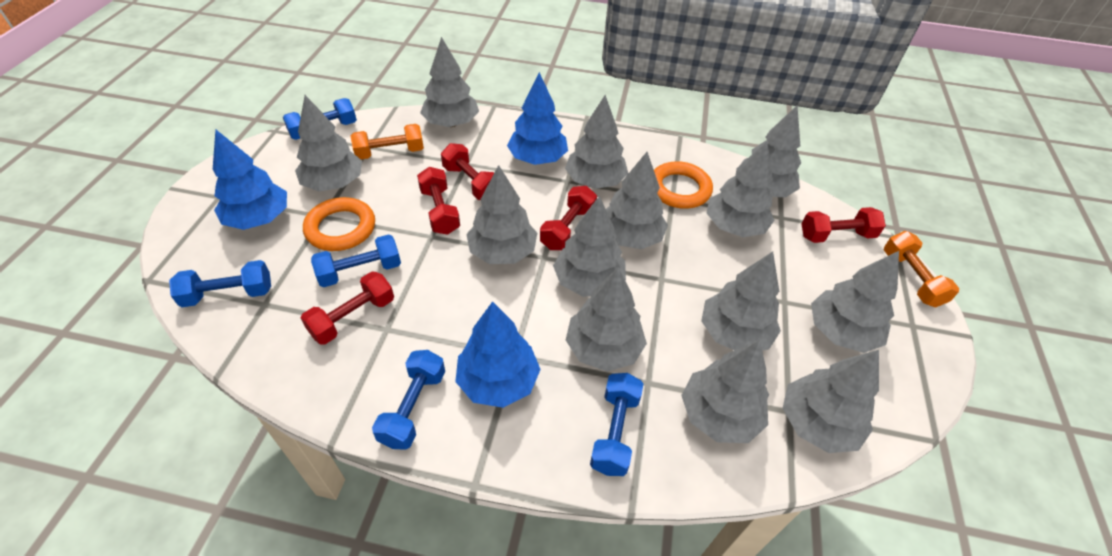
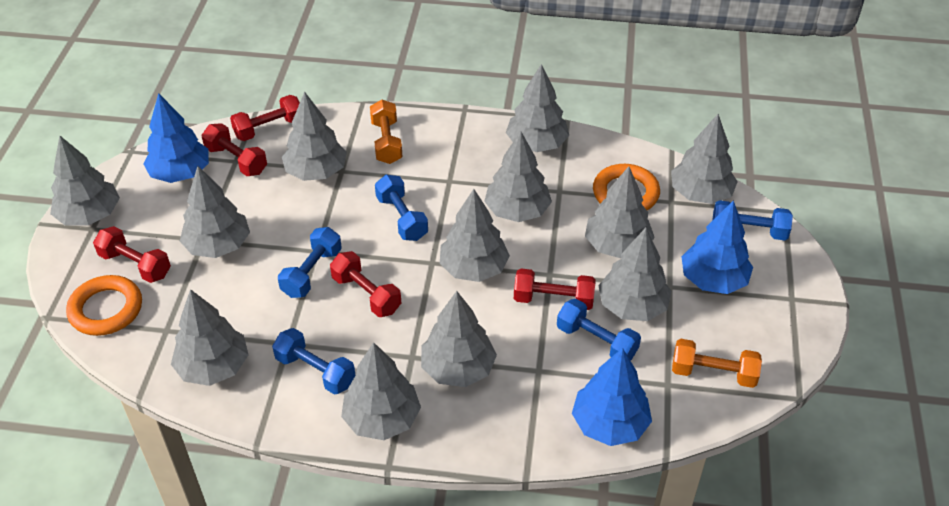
grey tree: [295,95,362,191] [420,37,479,127] [466,165,537,264] [553,196,626,297] [565,95,628,189] [566,267,647,372] [606,152,668,249] [681,340,769,443] [701,252,781,351] [707,142,775,237] [740,106,801,198] [782,350,879,453] [811,251,899,353] = 13 -> [50,136,120,226] [171,289,249,386] [180,166,250,258] [282,91,347,181] [341,342,421,440] [421,291,497,387] [440,189,510,282] [484,131,552,222] [506,64,569,152] [585,166,655,259] [598,228,671,321] [671,114,738,204] = 12

